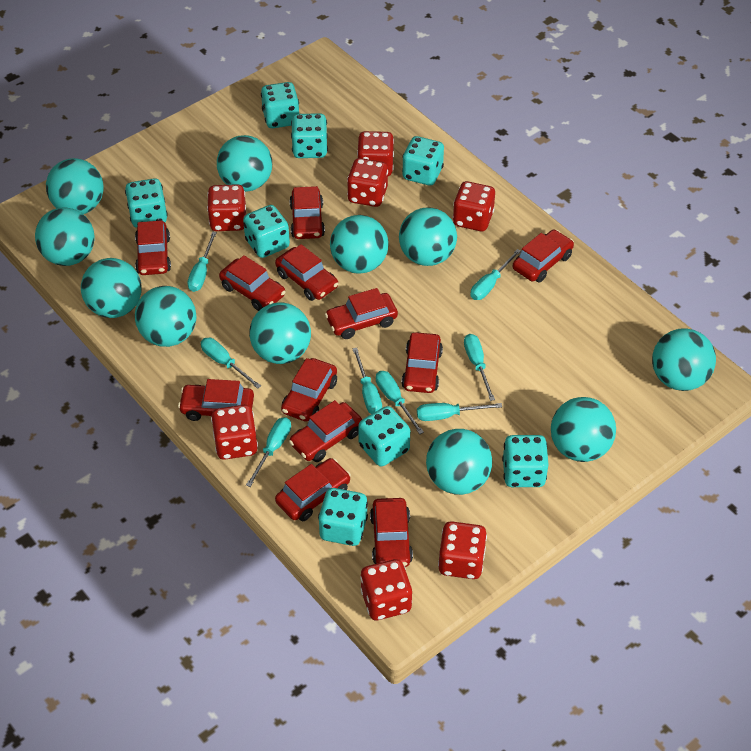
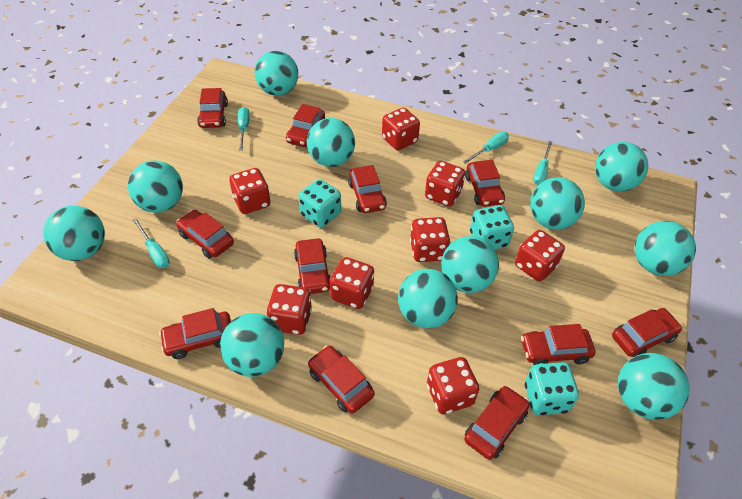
red car: [135,220,171,275] [178,379,254,421] [219,255,286,311] [275,244,338,301] [275,458,351,521] [281,358,337,422] [289,186,325,239] [289,400,362,462] [325,288,398,339] [370,498,413,567] [401,332,443,393] [513,230,574,283] = 12 -> [159,308,231,359] [176,210,234,259] [197,88,228,128] [286,104,325,147] [294,239,330,294] [308,345,375,413] [348,165,387,213] [464,386,530,460] [465,160,505,207] [521,324,596,365] [612,308,682,357] = 11
red dice: [207,184,246,231] [211,405,258,460] [347,158,388,207] [357,131,394,176] [360,559,412,620] [438,521,487,579] [453,181,495,231] = 7 -> [229,168,270,214] [266,284,312,335] [330,257,374,309] [382,108,420,150] [410,217,450,262] [425,161,465,207] [427,357,479,414] [515,230,565,281] = 8
turquoise dice: [125,178,168,228] [243,205,290,258] [261,82,299,128] [291,113,328,158] [318,488,368,546] [358,406,410,466] [402,136,444,186] [502,435,549,487] = 8 -> [298,179,341,227] [470,205,514,250] [525,362,579,415] = 3
turquoise screwdriver: [187,232,217,292] [201,338,261,389] [246,417,291,487] [352,348,382,414] [376,371,424,434] [417,403,502,421] [464,334,495,401] [470,249,521,300] = 8 -> [133,218,170,268] [238,107,250,151] [463,132,509,164] [533,141,552,185] = 4

